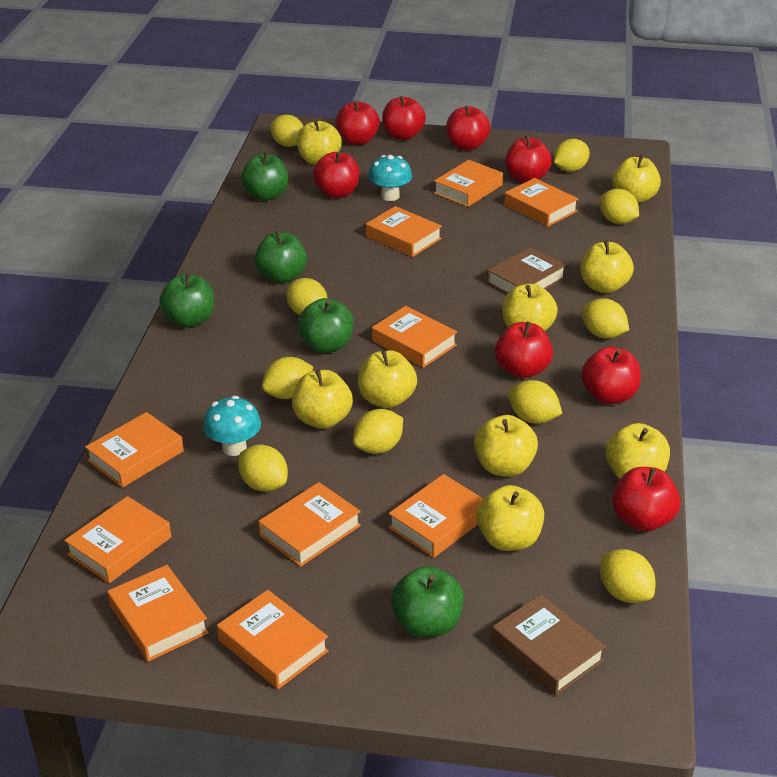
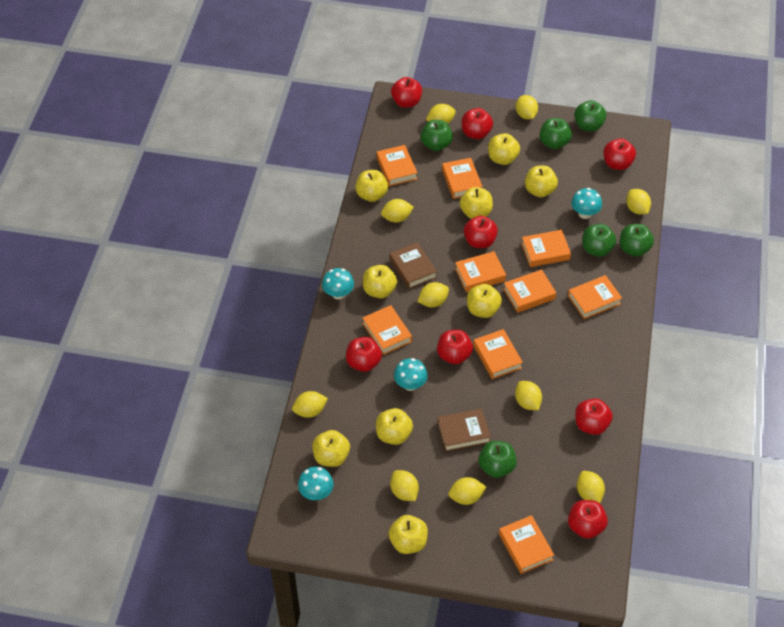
green apple: [159,273,214,328] [241,152,288,201] [255,230,307,283] [298,298,354,353] [391,566,464,637] = 5 -> [421,120,453,151] [478,441,517,478] [539,118,572,149] [574,100,606,131] [582,224,616,257] [620,224,654,257] = 6
orange book: [64,496,171,583] [85,412,184,488] [107,565,209,662] [217,590,329,689] [258,482,361,567] [366,206,442,257] [372,306,457,368] [389,474,483,558] [434,160,503,207] [504,178,579,227] = 10 -> [363,305,412,355] [377,145,417,186] [442,158,483,199] [455,251,506,292] [473,329,523,379] [499,515,554,574] [503,269,556,313] [521,230,571,267] [568,275,622,319] = 9
turquoise mushroom: [203,396,261,456] [368,155,412,201] = 2 -> [298,467,334,500] [322,268,354,300] [394,358,428,391] [571,188,602,219] = 4

